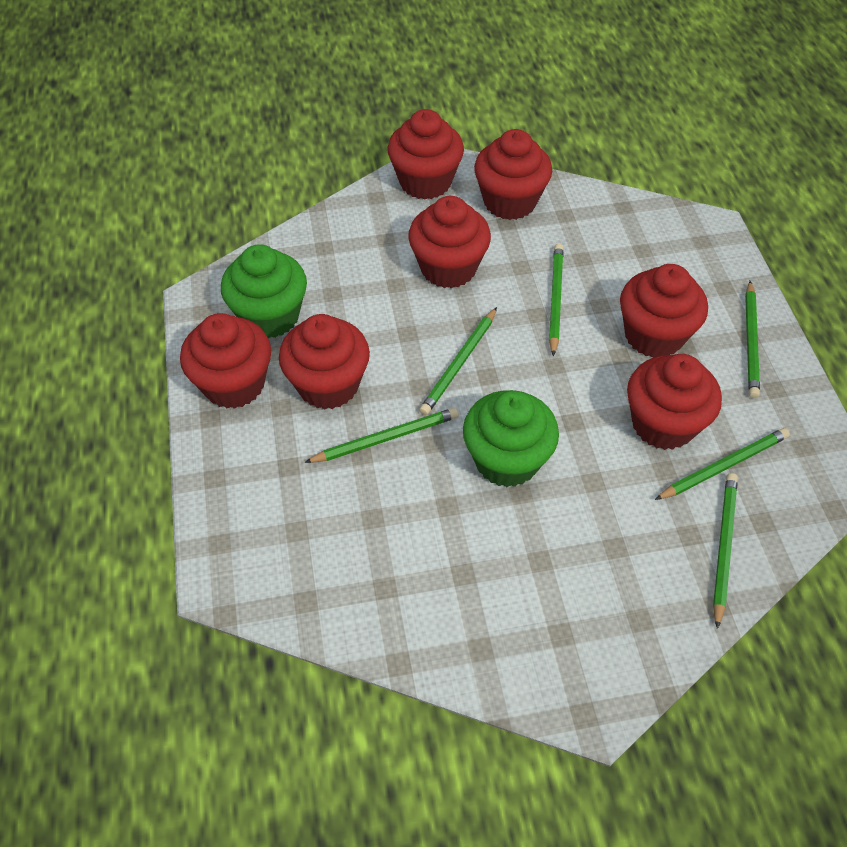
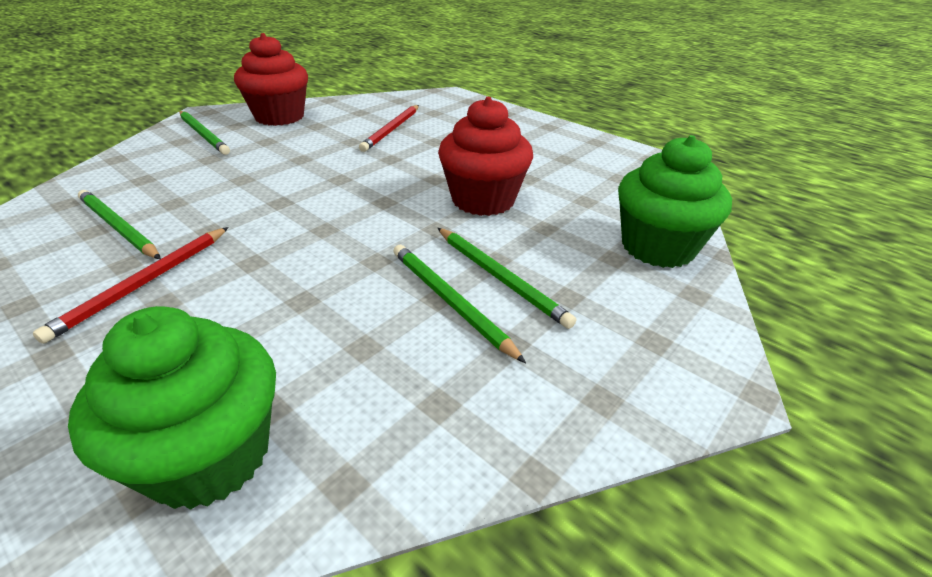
green pencil: [304,408,459,463] [419,307,497,415] [549,244,564,356] [655,428,790,500] [713,473,738,629] [745,281,760,398] = 6 -> [78,190,161,259] [179,111,230,155] [393,245,526,363] [438,228,576,329] = 4
red cupcake: [180,313,271,409] [279,314,370,410] [388,109,464,200] [408,196,491,288] [474,129,552,220] [620,264,708,358] [627,354,722,450] = 7 -> [234,33,308,126] [438,97,533,216] = 2
red pencil: none = 0 -> [33,227,229,344] [359,105,419,152] = 2

